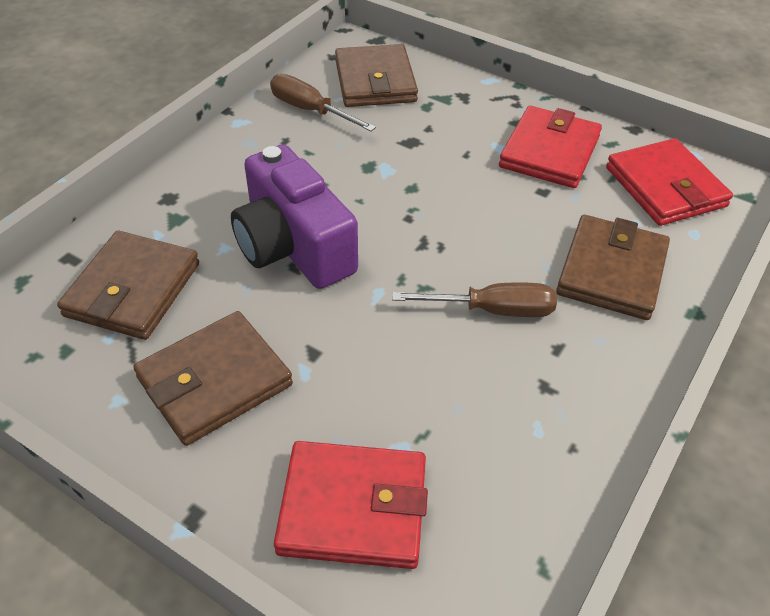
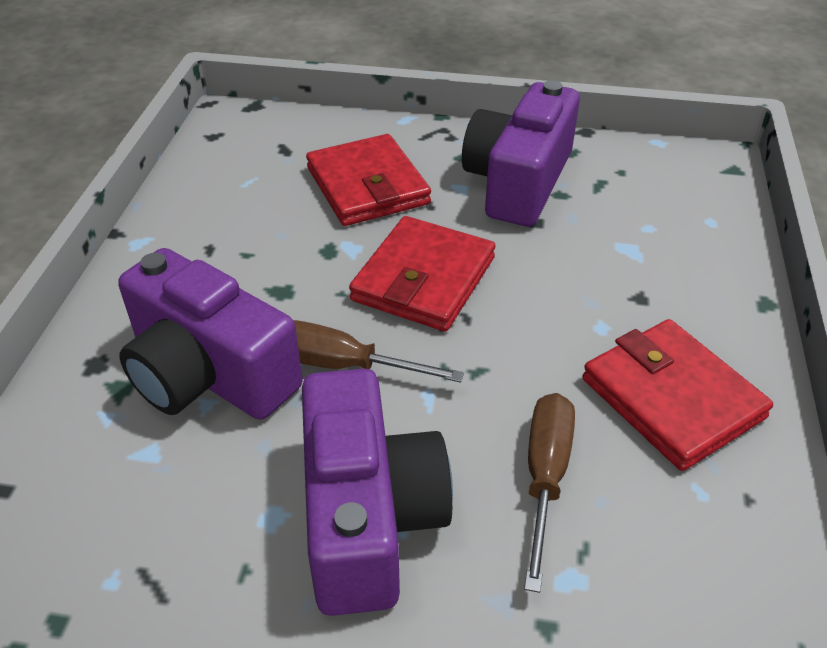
brown wallet: [57,231,199,340] [133,311,293,446] [335,44,418,107] [556,215,670,320] = 4 -> none = 0
purple camera: [231,144,358,289] = 1 -> [118,248,303,420] [302,369,453,616] [462,80,580,227] = 3

